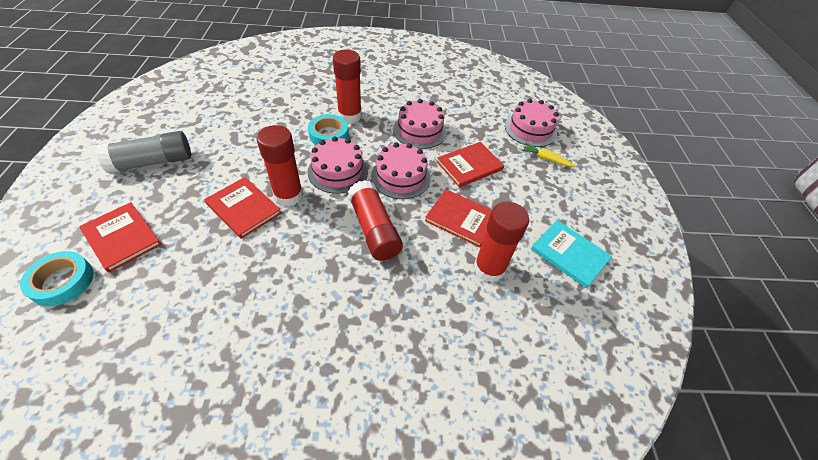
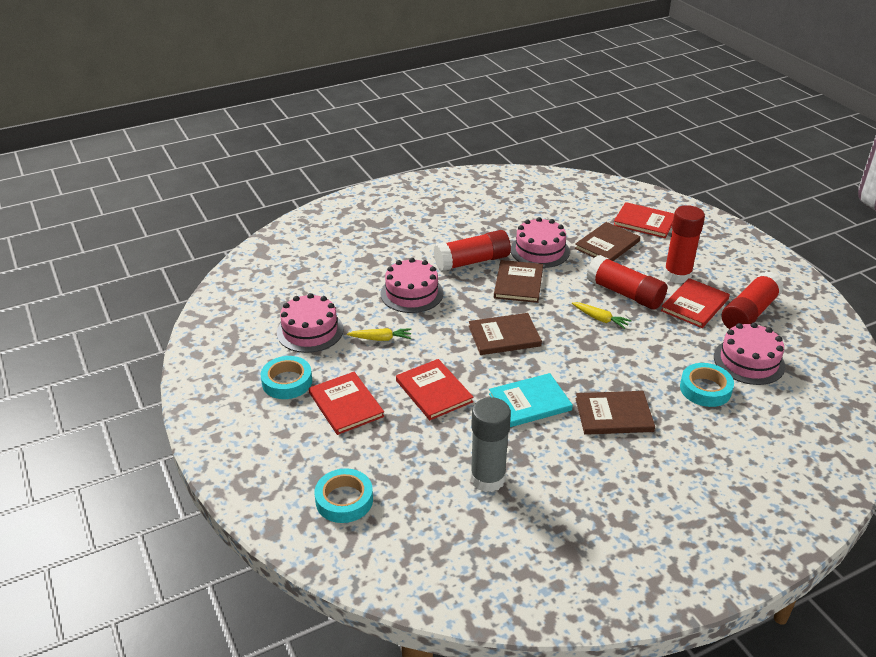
brown book: none = 0 -> [469,313,542,355] [494,260,543,303] [575,222,640,261] [575,391,655,435] = 4
turquoise tape: [20,251,94,306] [308,114,349,145] = 2 -> [261,356,312,399] [315,468,373,523] [680,363,734,407] = 3
yellow carrot: [522,143,575,167] = 1 -> [347,328,411,341] [572,302,632,329] = 2

